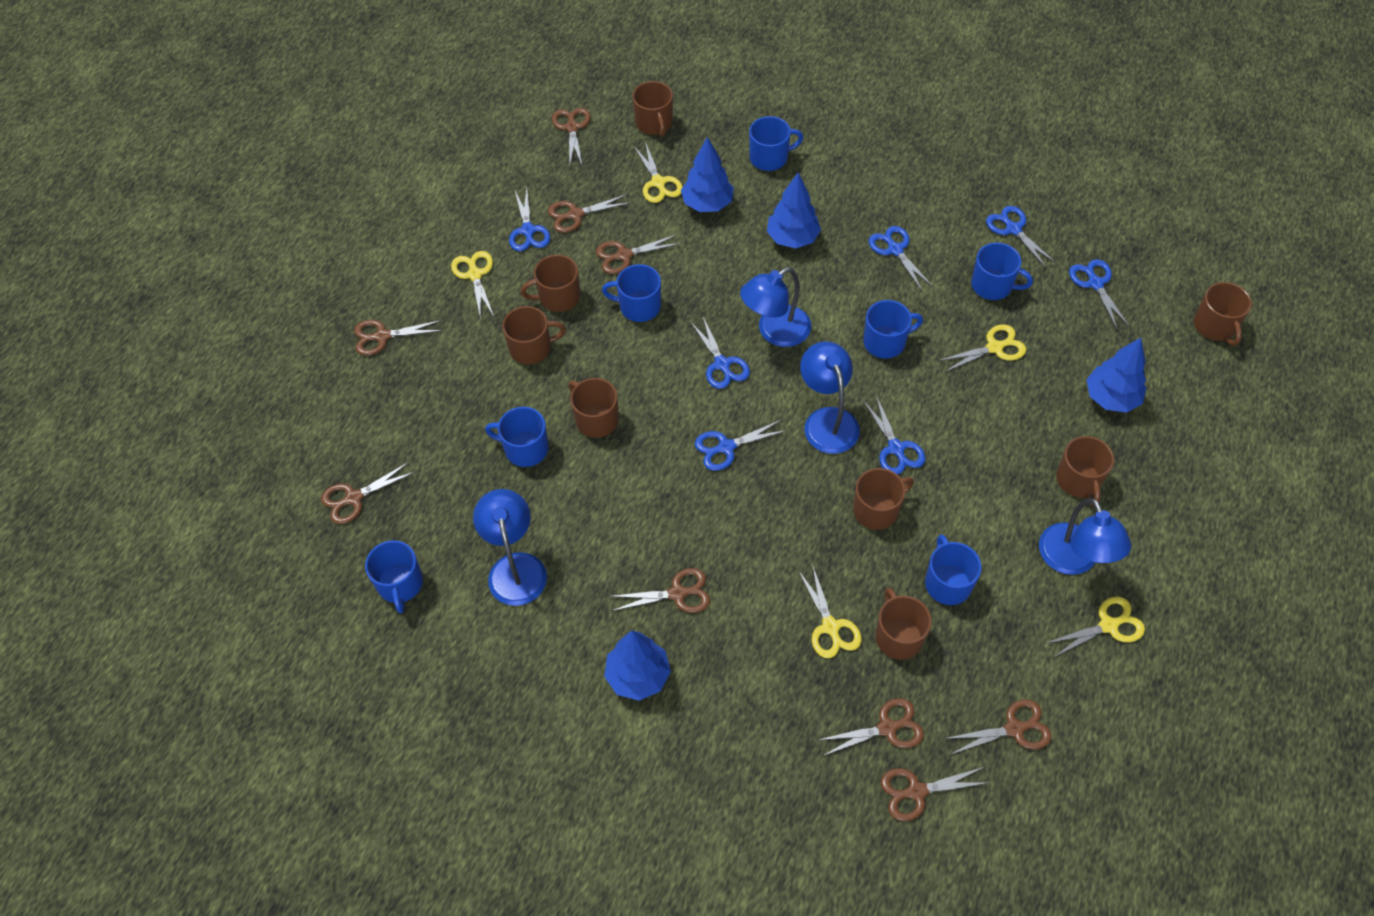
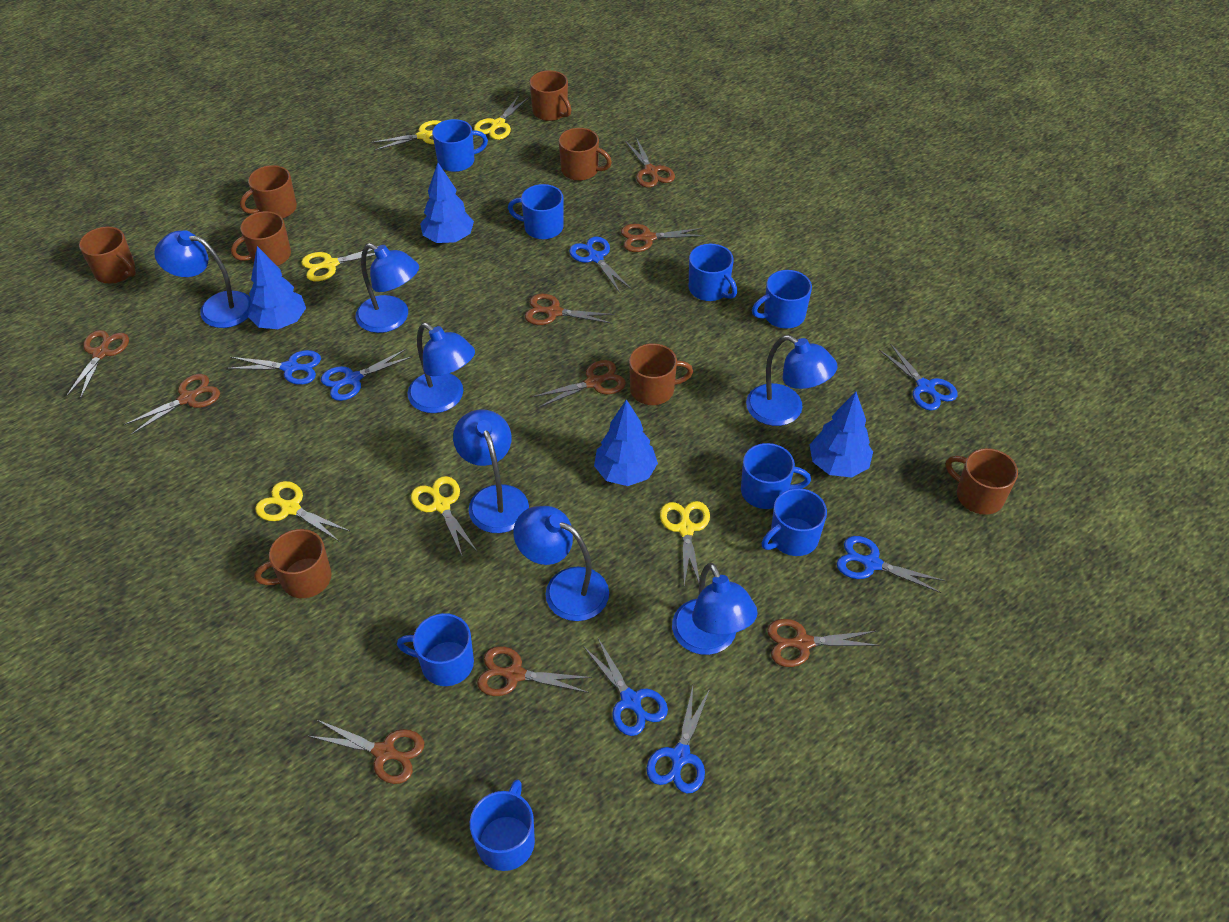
blue lamp: [473,489,547,606] [740,267,811,347] [800,341,860,454] [1039,498,1131,575] = 4 -> [154,230,252,328] [356,243,419,333] [407,323,475,413] [453,409,529,533] [514,506,609,621] [672,563,758,655] [746,335,837,426] = 7
blue mug: [365,540,423,613] [485,407,549,467] [602,264,661,322] [749,116,803,171] [863,300,923,359] [925,534,981,605] [971,243,1033,300] = 7 -> [397,613,474,686] [432,119,488,172] [470,780,535,871] [508,184,563,239] [689,244,737,301] [741,443,811,509] [752,270,812,329] [762,488,827,556] = 8
yellow scissors: [451,251,494,319] [634,142,683,203] [798,564,861,658] [938,324,1026,372] [1045,597,1145,658] = 5 -> [255,481,350,542] [301,244,385,281] [371,120,442,151] [411,476,478,558] [474,96,529,140] [660,501,710,585] = 6

